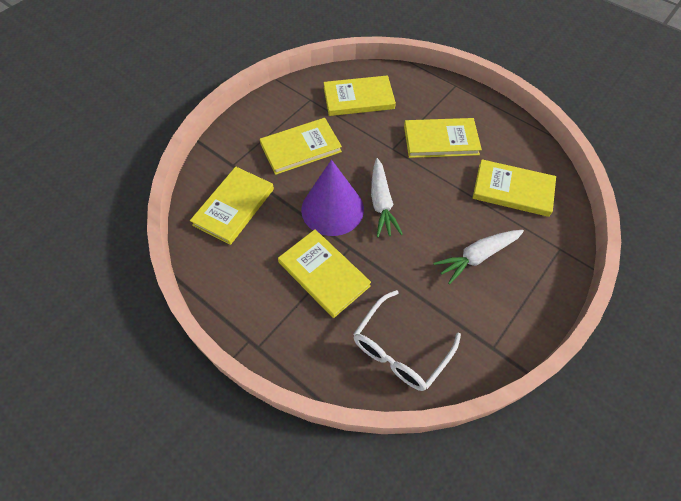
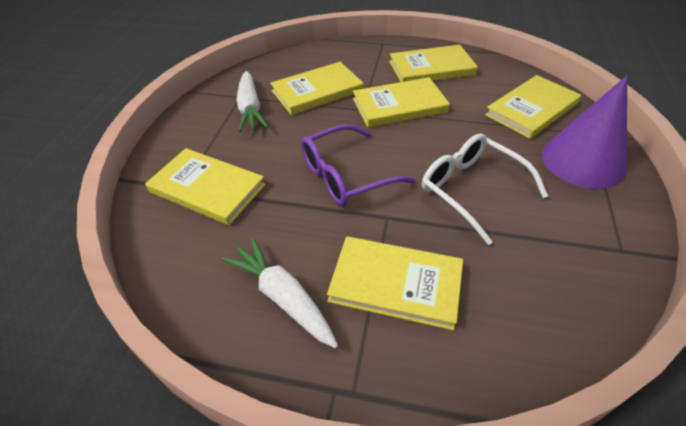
purple glasses: none = 0 -> [301,124,416,206] = 1

